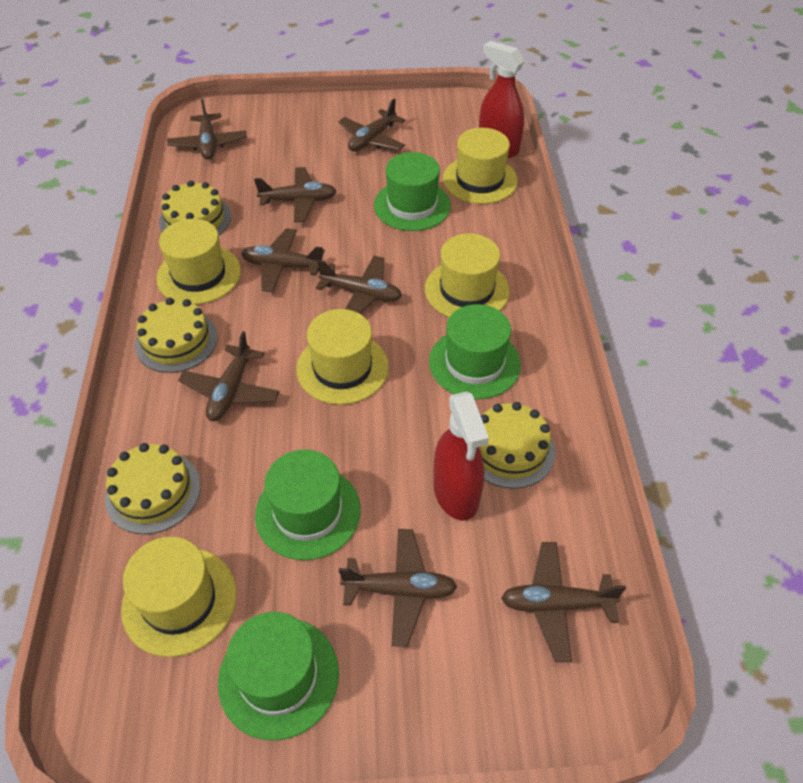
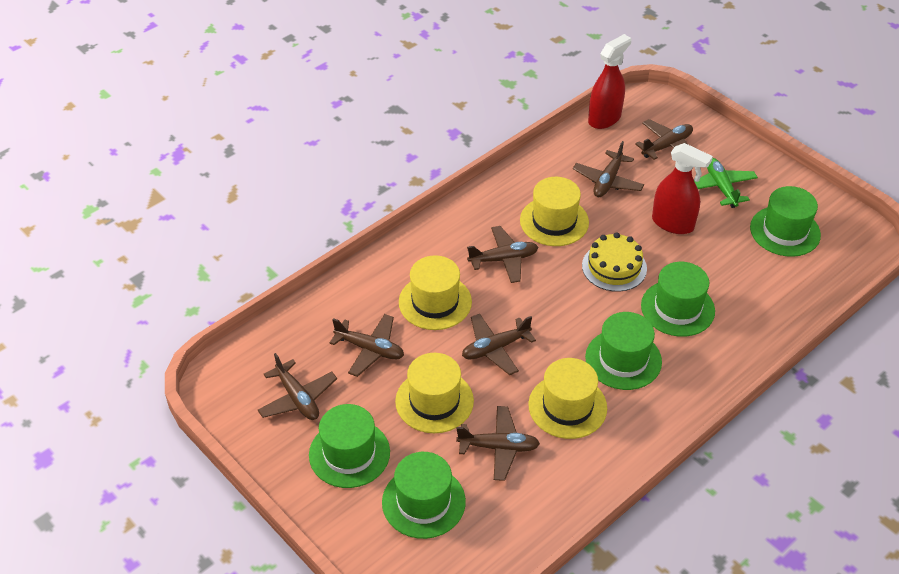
brown plane: [167,99,247,160] [178,331,280,421] [241,228,325,292] [254,167,337,222] [316,256,402,314] [338,98,405,151] [339,529,457,647] [501,542,626,662] = 8 -> [258,353,337,420] [329,314,404,377] [456,406,540,481] [462,314,536,375] [467,226,538,283] [573,141,644,197] [635,119,693,160] = 7
green hat: [218,612,339,740] [255,449,361,560] [374,152,451,231] [429,304,521,399] = 4 -> [309,404,390,488] [382,452,466,539] [585,312,662,390] [641,262,715,337] [750,186,821,257] = 5
green plane: none = 0 -> [694,158,758,208] = 1
yellow cake: [105,443,201,534] [135,298,218,373] [159,180,231,235] [479,402,555,489] = 4 -> [582,232,647,292] = 1
yellow hat: [121,537,236,657] [156,219,241,305] [296,309,389,405] [425,233,510,317] [443,128,518,204] = 5 -> [395,353,474,433] [399,255,472,330] [520,177,589,246] [528,358,607,439] = 4

